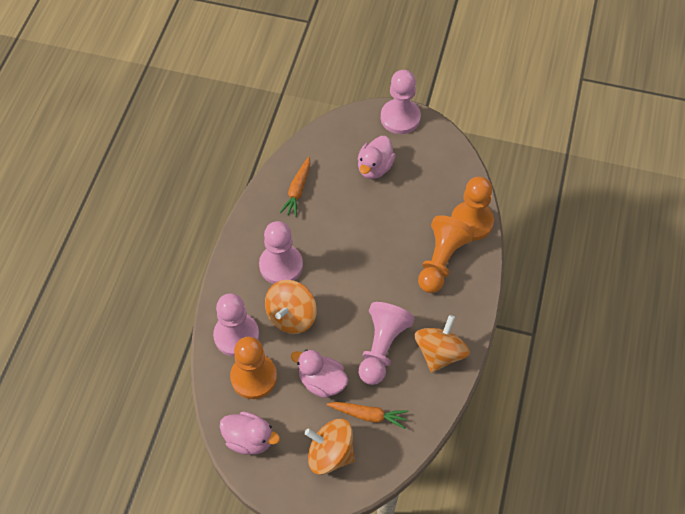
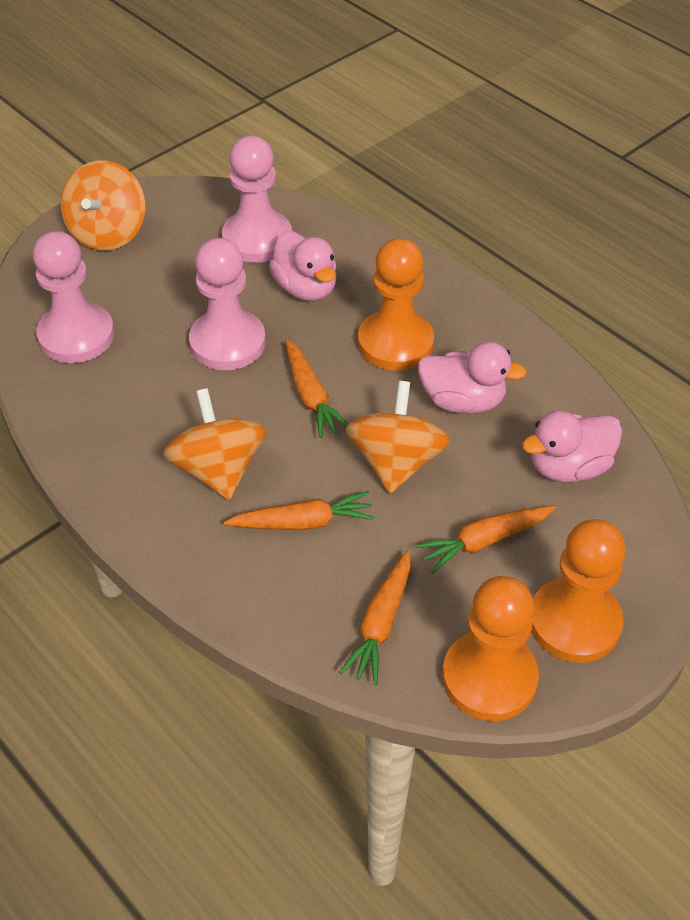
orange carrot: [280,157,310,217] [326,402,408,429] = 2 -> [224,491,375,530] [285,339,348,438] [339,550,411,685] [415,505,556,573] = 4
pink pawn: [213,293,259,357] [259,221,303,284] [359,302,414,385] [381,70,421,134] = 4 -> [33,231,114,363] [189,238,266,370] [222,136,292,263] = 3

